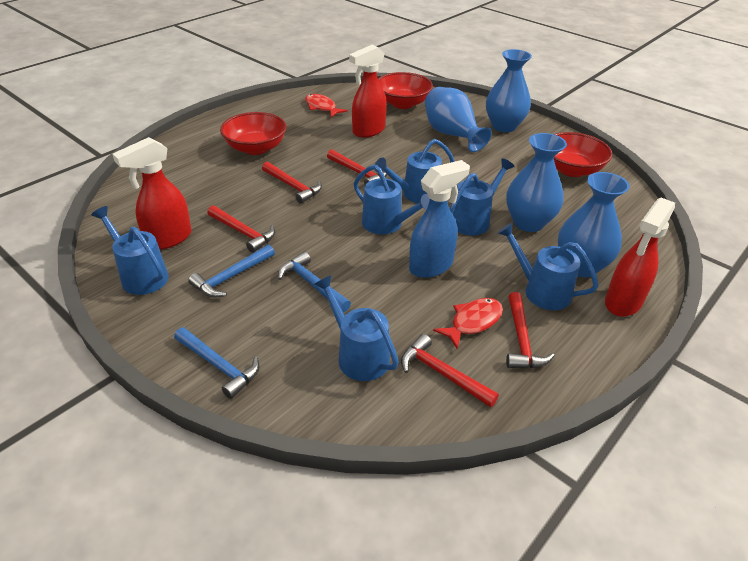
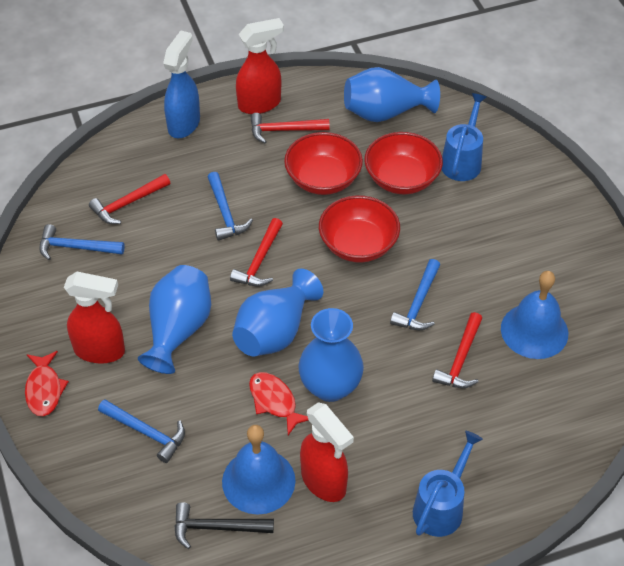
black hammer: none = 0 -> [174,502,274,549] = 1
blue bell: none = 0 -> [222,425,296,515] [501,271,568,359] = 2
blue hammer: [174,327,259,399] [188,244,275,298] [278,252,351,312] = 3 -> [39,224,125,260] [98,399,185,463] [208,172,253,241] [390,259,440,330] = 4
blue watering can: [91,206,169,295] [314,275,399,381] [354,165,430,234] [375,139,454,203] [450,158,515,235] [498,223,599,310] = 6 -> [413,431,483,537] [442,93,487,181] = 2
red hammer: [207,205,275,253] [262,162,322,204] [327,149,388,185] [401,334,499,407] [506,292,555,368] = 5 -> [89,174,170,224] [230,218,283,287] [250,113,330,143] [432,312,482,388] = 4

